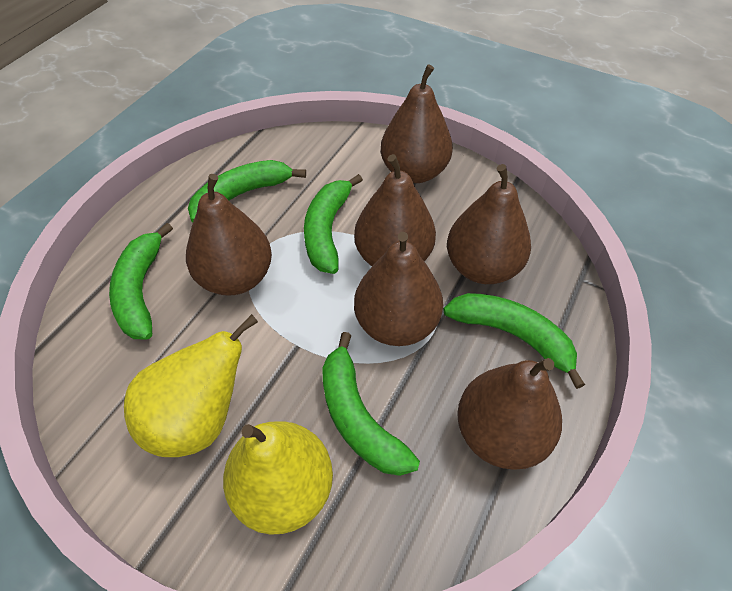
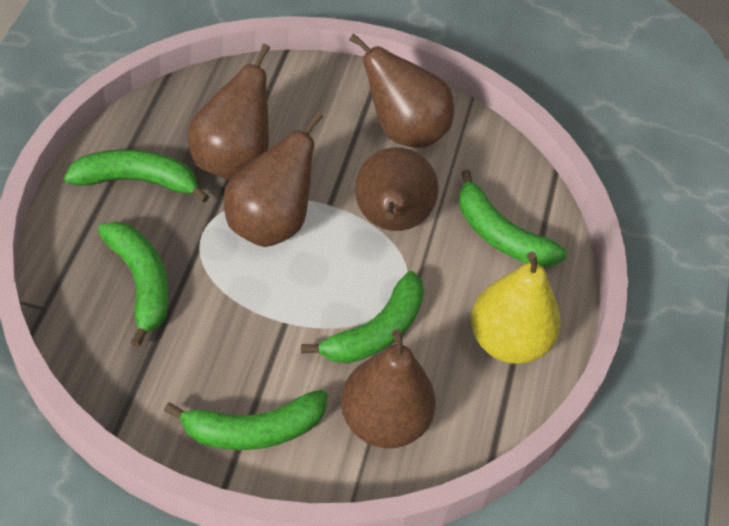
brown pear: [186,174,272,296] [354,154,436,266] [354,232,443,346] [381,64,453,183] [447,164,531,284] [457,358,562,470] = 6 -> [187,44,270,180] [224,111,323,247] [341,329,436,448] [349,34,454,148] [355,147,439,231] = 5
yellow pear: [124,314,258,457] [223,421,333,535] = 2 -> [471,252,561,364] = 1

